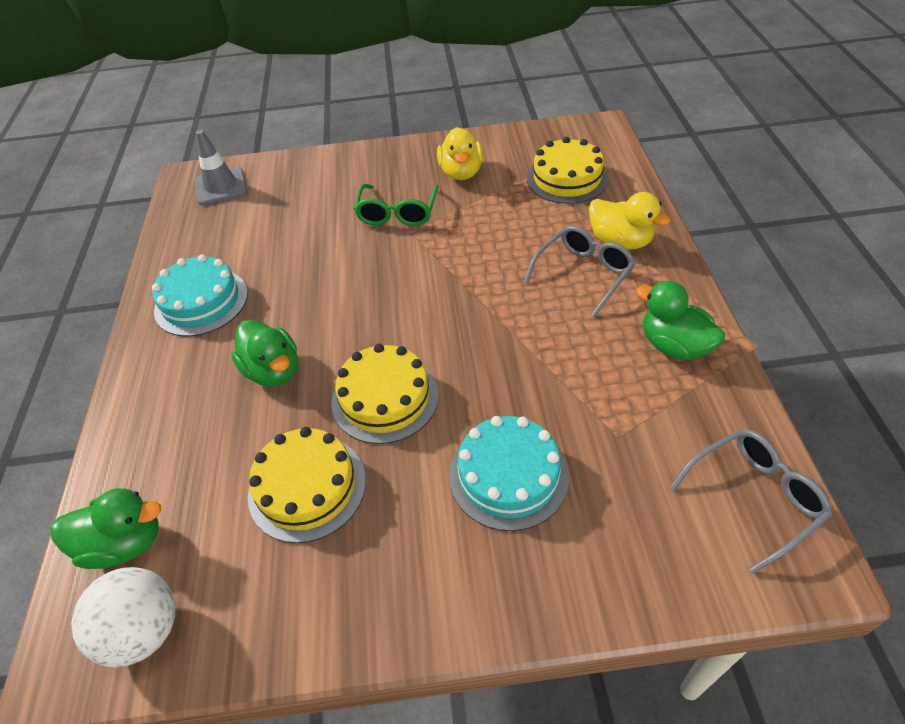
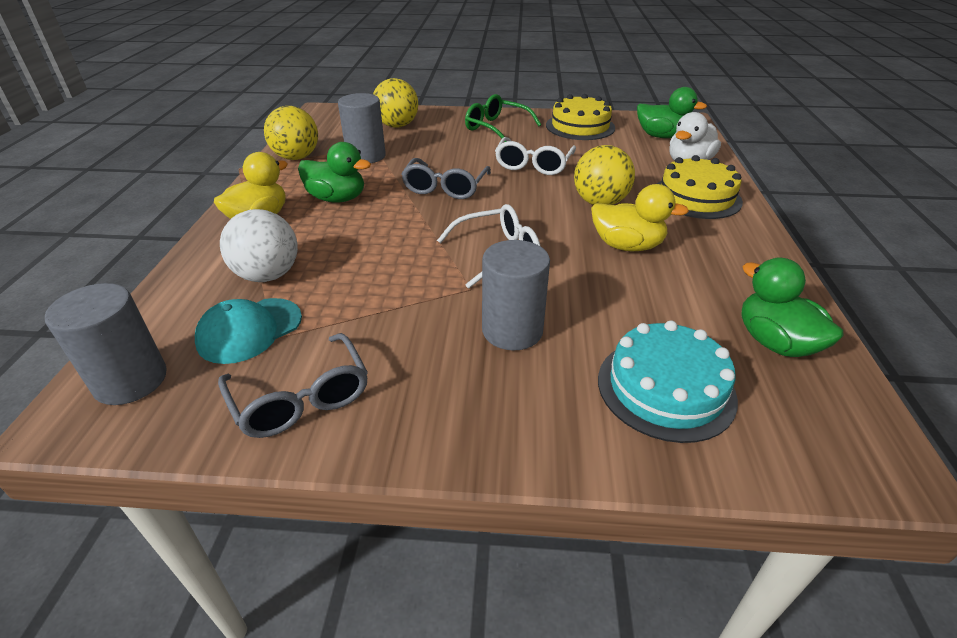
grey cylinder: none = 0 -> [45,283,167,405] [338,93,386,163] [482,240,550,350] = 3
grey traffic cone: [194,130,248,205] = 1 -> none = 0
turquoise cake: [152,254,248,336] [449,416,569,531] = 2 -> [598,320,738,443] = 1
turquoise cap: none = 0 -> [195,298,302,364] = 1
white duck: none = 0 -> [669,112,721,161] = 1
white glasses: none = 0 -> [437,204,540,288] [495,137,576,175] = 2
yellow ball: none = 0 -> [264,106,318,160] [373,78,418,128] [574,145,635,205] = 3
yellow cake: [248,427,366,543] [331,344,439,444] [527,137,609,204] = 3 -> [546,94,615,140] [657,155,743,219] = 2

